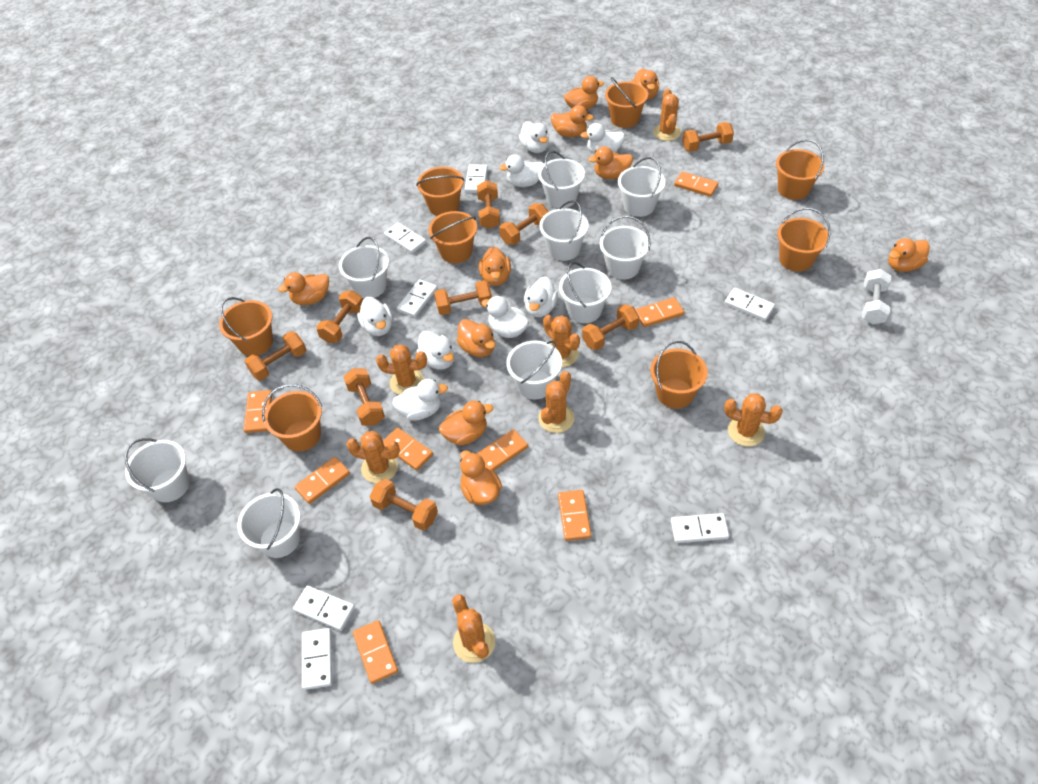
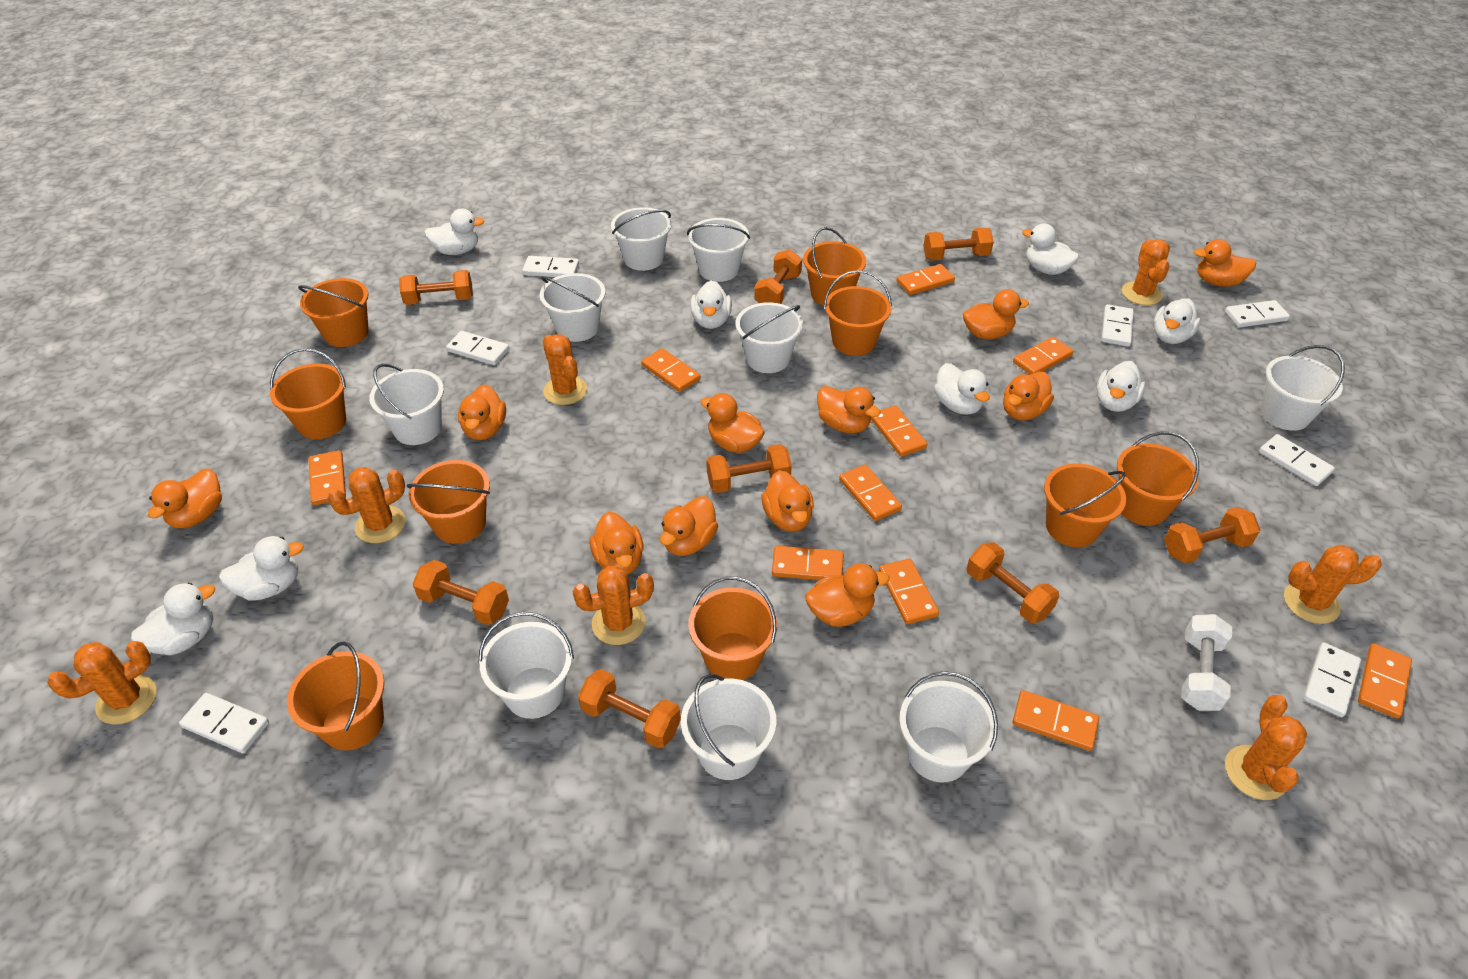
orange bucket: [219,297,273,356] [262,384,322,452] [416,167,465,216] [428,211,477,263] [605,77,648,128] [650,341,708,409] [776,139,824,200] [777,208,830,272] = 8 -> [270,348,346,439] [287,642,384,750] [298,278,369,347] [407,460,490,544] [688,576,777,680] [803,227,866,306] [824,270,892,356] [1044,463,1126,547] [1117,432,1199,526] = 9
orange domino: [243,390,272,433] [294,457,350,504] [353,620,398,684] [383,427,433,471] [476,429,528,471] [558,490,591,541] [635,297,684,327] [674,171,718,197] = 8 -> [309,450,346,505] [641,348,700,392] [772,546,844,580] [839,464,902,521] [871,405,927,457] [879,559,939,624] [897,264,955,295] [1012,690,1099,751] [1013,337,1074,374] [1358,643,1412,719] = 10
orange duck: [278,272,329,305] [439,401,493,445] [457,319,495,357] [460,450,502,505] [479,247,511,286] [551,105,594,137] [564,76,604,110] [588,146,633,179] [631,68,659,100] [888,238,930,272] = 10 -> [148,468,222,528] [458,384,506,440] [590,512,643,574] [660,496,718,556] [701,393,765,453] [761,470,814,531] [805,563,889,627] [817,386,881,434] [963,289,1029,339] [1003,372,1054,420] [1194,239,1256,287] = 11
orange dumbbell: [245,331,306,380] [316,290,363,343] [344,368,385,426] [370,479,438,531] [434,280,492,315] [477,180,500,229] [499,203,549,245] [582,304,639,350] [682,122,734,152] = 9 -> [399,270,473,305] [413,560,509,625] [578,669,681,749] [706,444,792,493] [754,249,802,304] [923,228,994,260] [967,542,1059,623] [1164,507,1260,564] = 8

